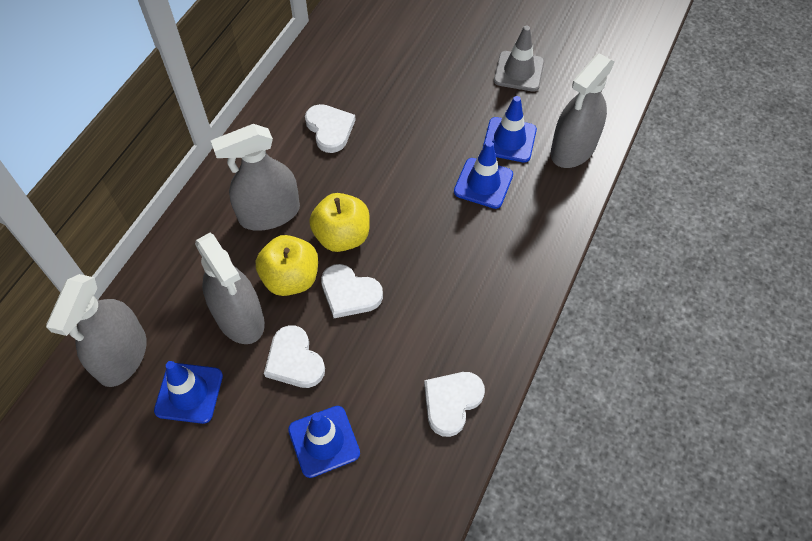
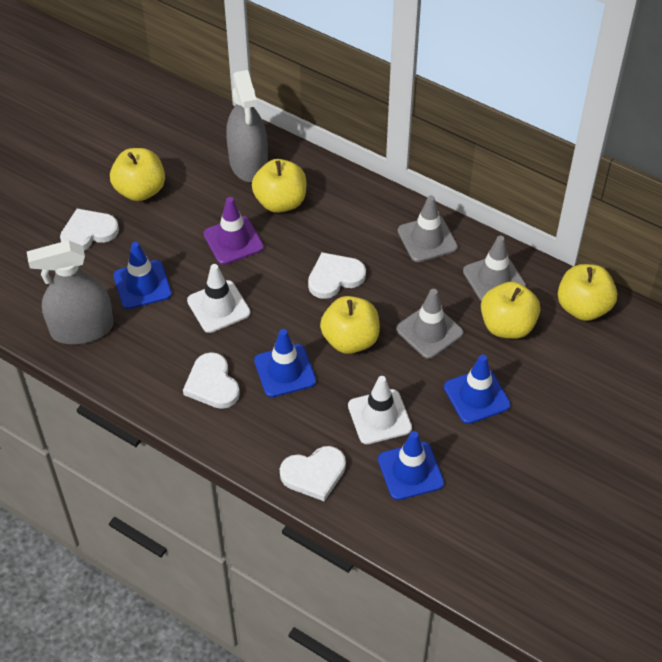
grey spray bottle: [46,274,147,387] [195,233,265,344] [211,124,300,231] [551,54,615,168] = 4 -> [27,240,113,344] [226,70,268,182] = 2
grey traffic cone: [494,26,544,92] = 1 -> [396,289,463,359] [398,195,458,262] [463,236,526,302] = 3
purple traffic cone: none = 0 -> [203,197,264,265] = 1
white traffic cone: none = 0 -> [187,264,251,333] [348,376,412,444] = 2
yellow apple: [256,235,318,296] [309,193,370,252] = 2 -> [110,148,165,201] [252,159,306,213] [320,296,380,354] [481,282,540,339] [558,264,617,321] = 5

